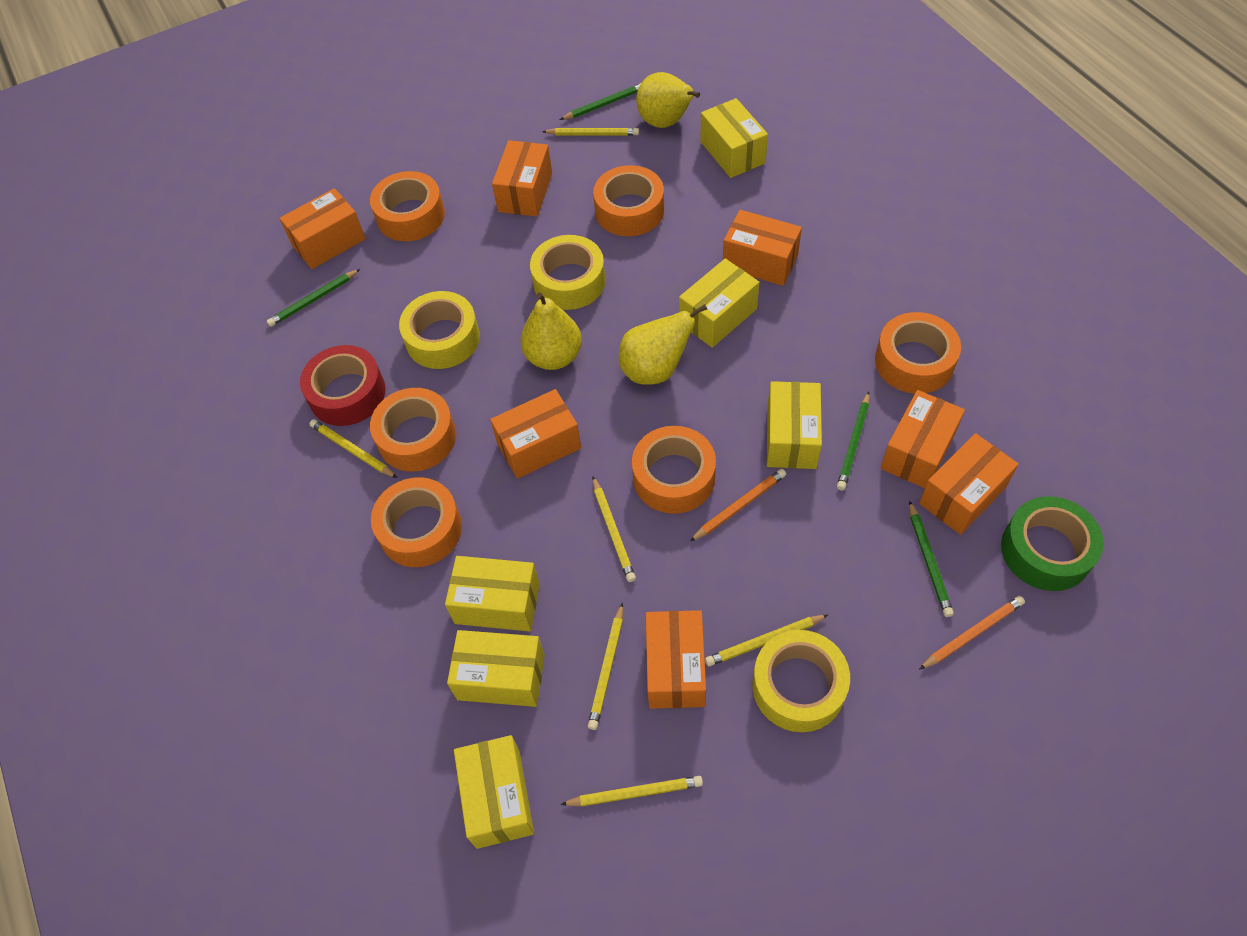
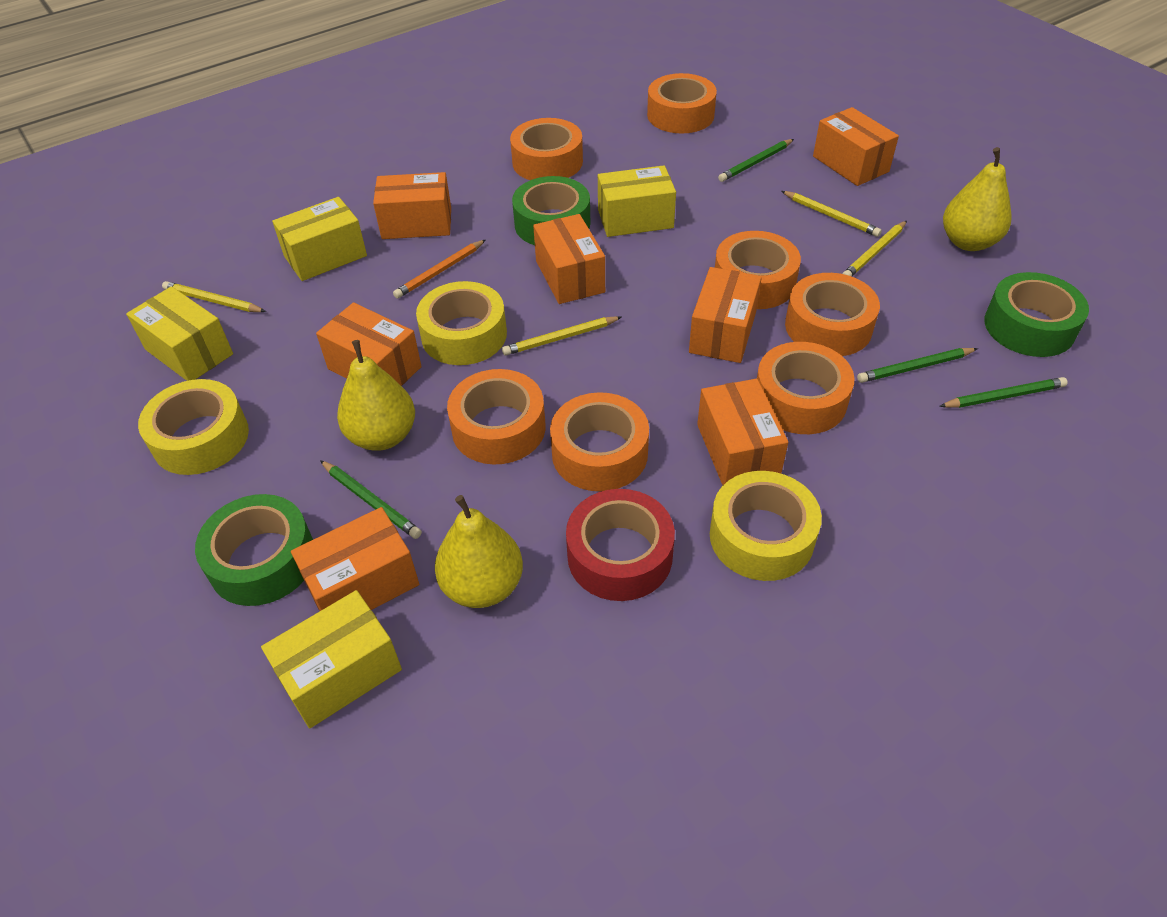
green tape: [1001,496,1104,591] = 1 -> [195,494,313,606] [512,176,590,245] [984,272,1089,357] = 3
orange pencil: [690,469,786,541] [919,596,1025,670] = 2 -> [393,240,485,299] = 1
orange tape: [370,171,445,241] [370,388,456,472] [371,477,462,567] [593,165,664,236] [632,426,716,514] [875,312,961,394] = 6 -> [447,369,546,465] [510,118,583,180] [550,392,649,491] [647,73,717,134] [715,231,801,309] [757,342,855,434] [785,273,880,356] = 7
yellow box: [445,556,540,632] [447,630,545,707] [454,735,534,849] [679,259,759,348] [700,98,768,178] [767,381,822,469] = 6 -> [126,286,233,381] [261,590,402,728] [272,197,367,281] [598,165,676,237] = 4
yellow pencil: [309,419,397,478] [542,128,639,136] [560,776,703,806] [588,603,623,730] [593,477,636,582] [705,615,828,666] = 6 -> [162,281,266,312] [502,316,622,356] [782,191,882,237] [842,221,907,277] = 4

